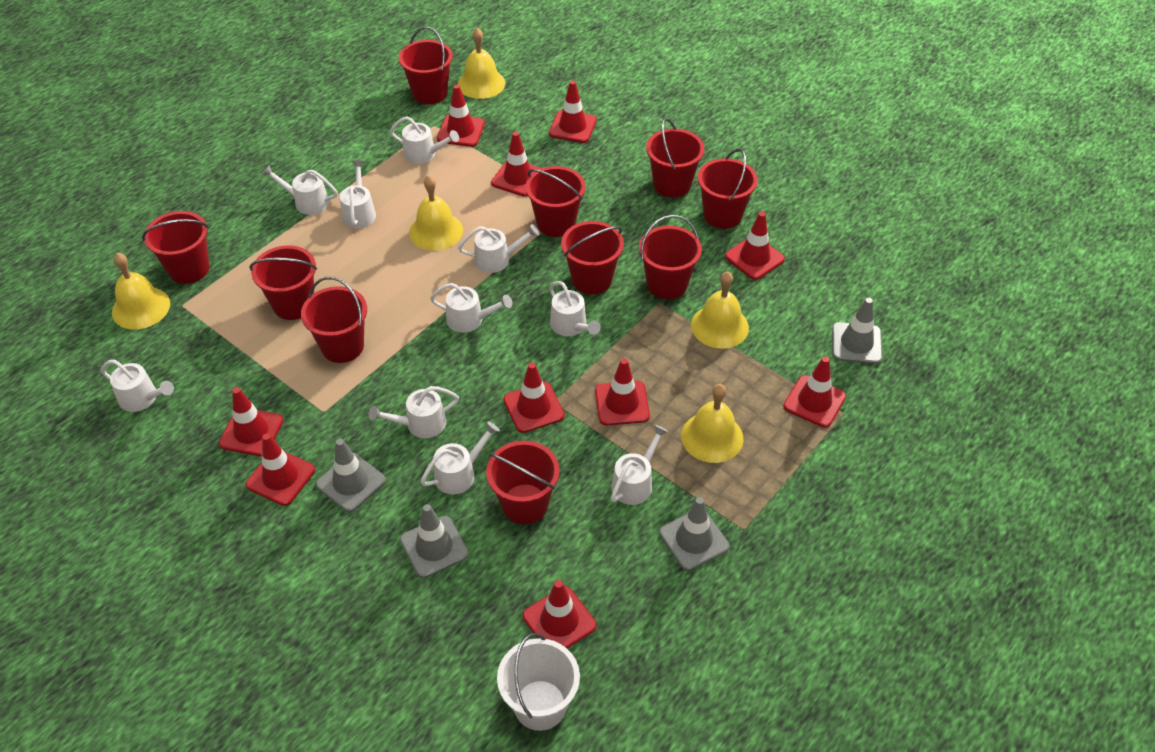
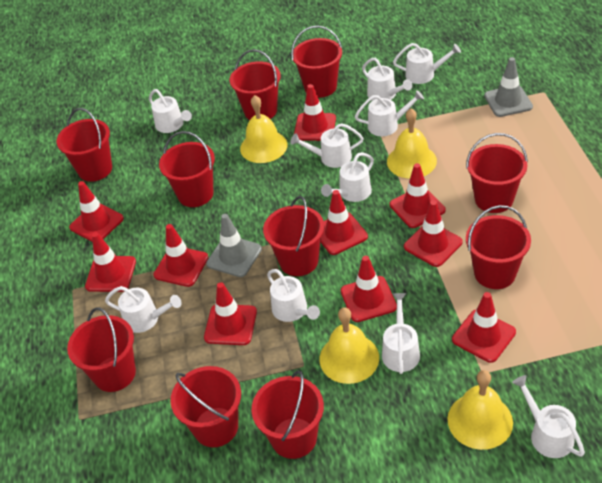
grey traffic cone: [316,439,386,512] [400,504,469,578] [659,497,729,571] [832,298,882,364] = 4 -> [206,214,262,277] [484,57,533,117] = 2
white bucket: [497,633,580,731] = 1 -> none = 0
yellow bell: [112,253,170,330] [409,176,463,251] [458,28,505,99] [681,384,743,463] [691,272,749,349] = 5 -> [240,95,287,163] [320,307,379,384] [387,108,437,179] [447,370,513,450] = 4

